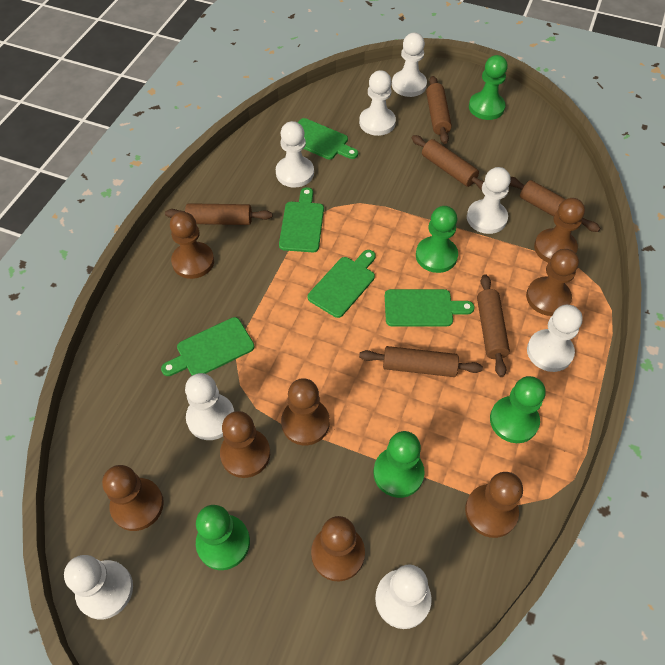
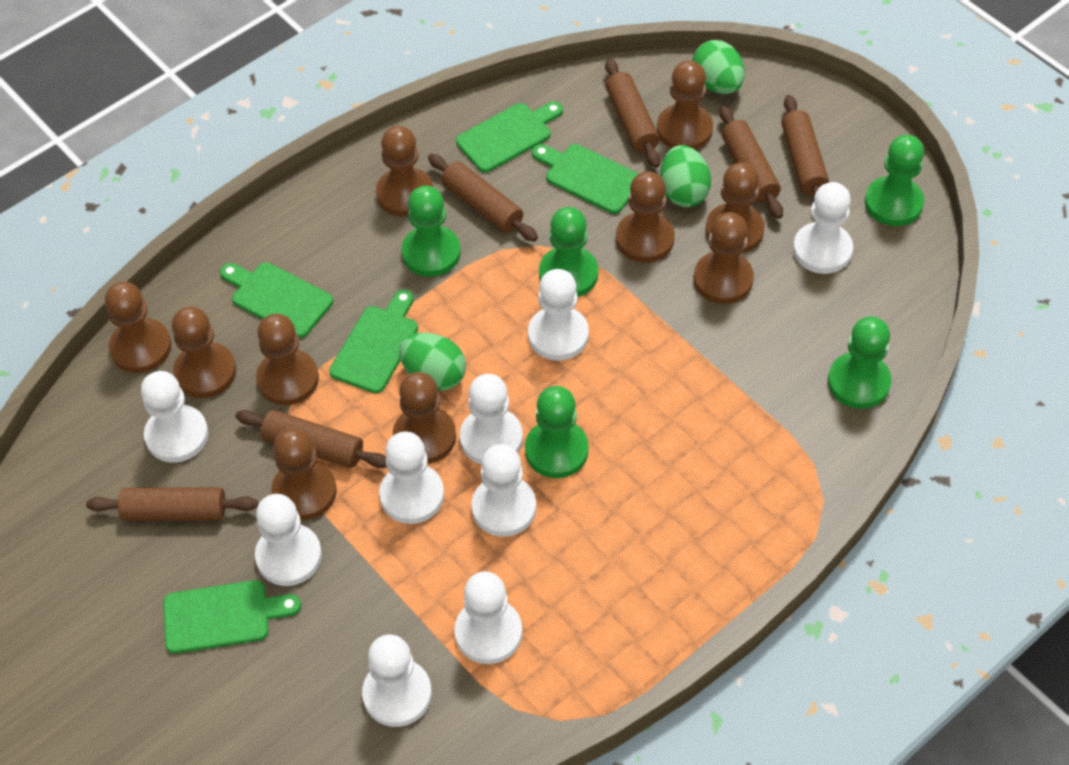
brown pawn: [102,465,164,531] [170,212,214,279] [220,411,270,478] [281,378,330,445] [311,516,365,581] [465,472,523,538] [526,249,579,316] [534,198,585,263] = 8 -> [105,282,172,373] [172,307,236,398] [256,314,319,405] [271,428,337,520] [376,126,433,217] [393,372,456,464] [616,171,675,263] [657,60,713,150] [694,212,754,304] [706,162,765,253] = 10
green egg: none = 0 -> [399,333,466,391] [660,145,711,207] [692,40,744,94] = 3
white pawn: [64,555,133,620] [185,373,235,440] [276,121,314,188] [359,70,396,136] [375,565,432,629] [392,33,427,97] [467,167,511,234] [527,305,583,372] = 8 -> [141,371,209,463] [255,494,322,586] [362,634,432,727] [379,432,444,524] [454,572,522,664] [460,374,523,464] [471,444,536,536] [528,269,589,361] [793,182,853,274] = 9

